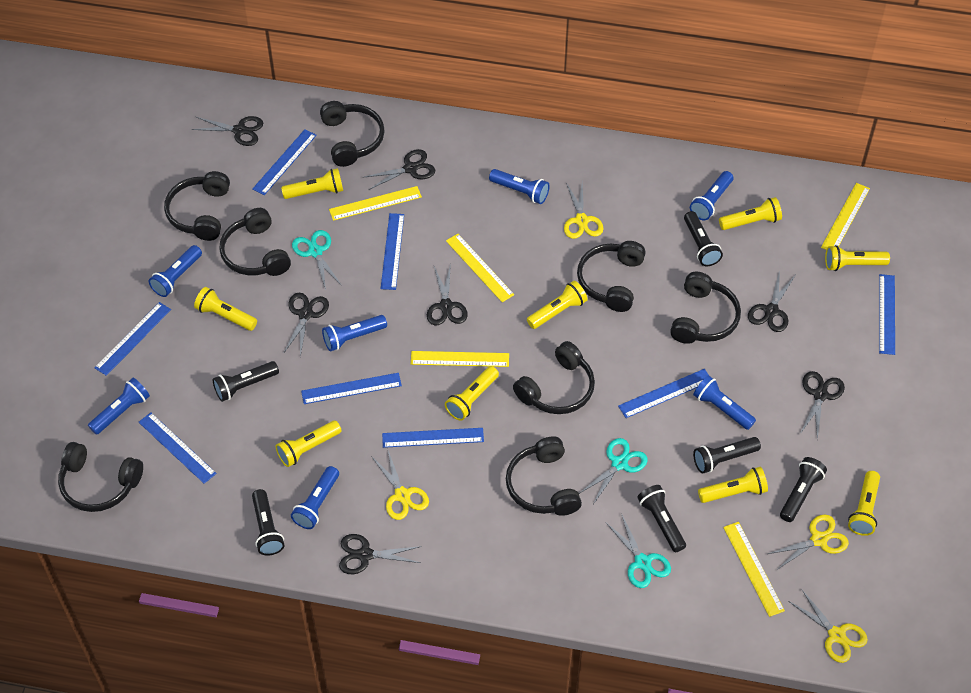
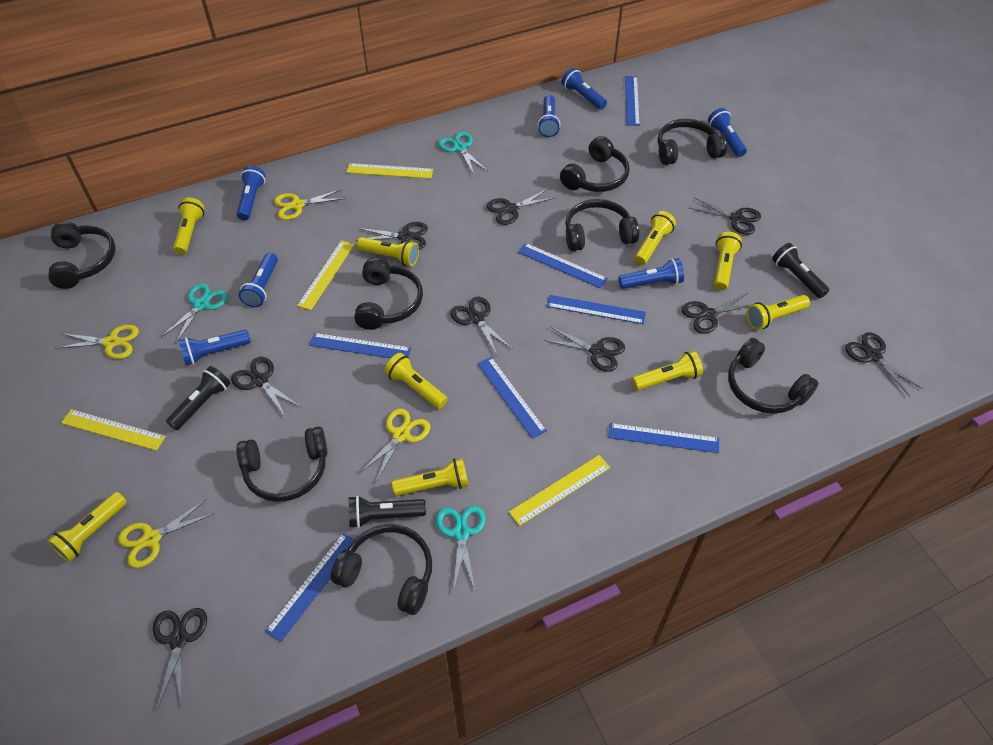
black flashlight: [213,361,279,402] [252,489,284,555] [637,485,686,552] [684,211,723,266] [693,437,761,474] [780,457,827,522] = 6 -> [166,366,231,430] [349,495,426,528] [772,243,829,298] = 3
black scissors: [191,116,263,146] [283,293,329,357] [339,534,422,574] [365,149,435,190] [427,264,468,325] [748,270,795,332] [800,371,845,440] = 7 -> [153,608,207,709] [231,357,301,418] [355,222,428,250] [450,297,512,357] [487,189,555,225] [544,327,625,372] [681,292,754,334] [689,197,761,235] [845,332,923,396] = 9
blue ruler: [94,302,171,376] [139,412,217,484] [253,129,317,195] [301,373,402,404] [381,213,404,290] [382,428,484,448] [618,369,709,418] [879,274,895,355] = 8 -> [265,533,354,642] [309,333,411,358] [477,357,547,439] [518,243,608,288] [547,295,646,324] [608,423,719,453] [625,76,640,126] = 7
yellow ruler: [329,186,422,221] [411,351,509,367] [446,234,514,302] [723,522,785,617] [821,183,870,250] = 5 -> [61,409,166,451] [297,240,354,310] [346,163,433,179] [509,455,610,526] = 4

